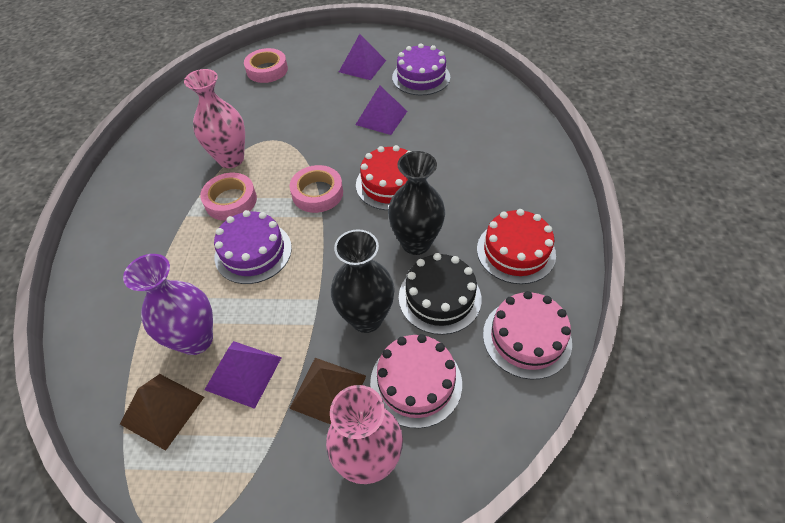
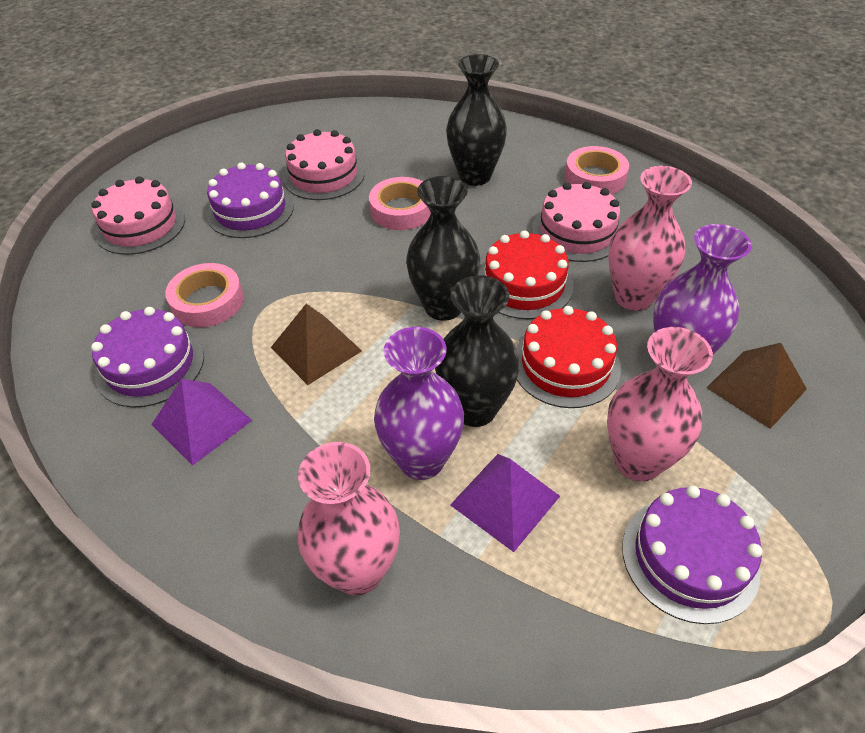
black cake: [399,253,481,335] = 1 -> none = 0
black vase: [331,229,395,333] [388,151,445,255] = 2 -> [406,176,480,321] [435,275,520,427] [446,54,507,186] = 3
pink cake: [370,334,462,428] [483,291,572,379] = 2 -> [92,176,185,255] [283,129,365,200] [532,182,620,262] = 3
pink vase: [184,69,245,168] [326,385,403,484] = 2 -> [298,442,400,596] [607,327,713,481] [608,166,692,311] = 3
purple cake: [214,210,292,284] [392,43,450,95] = 2 -> [91,307,204,408] [206,163,294,238] [622,486,762,624] = 3
purple pyramid: [205,341,282,409] [339,34,386,80] [355,85,407,135] = 3 -> [151,379,253,466] [450,454,560,552] = 2
purple vase: [123,254,213,355] = 1 -> [374,327,464,480] [653,224,752,354] = 2

